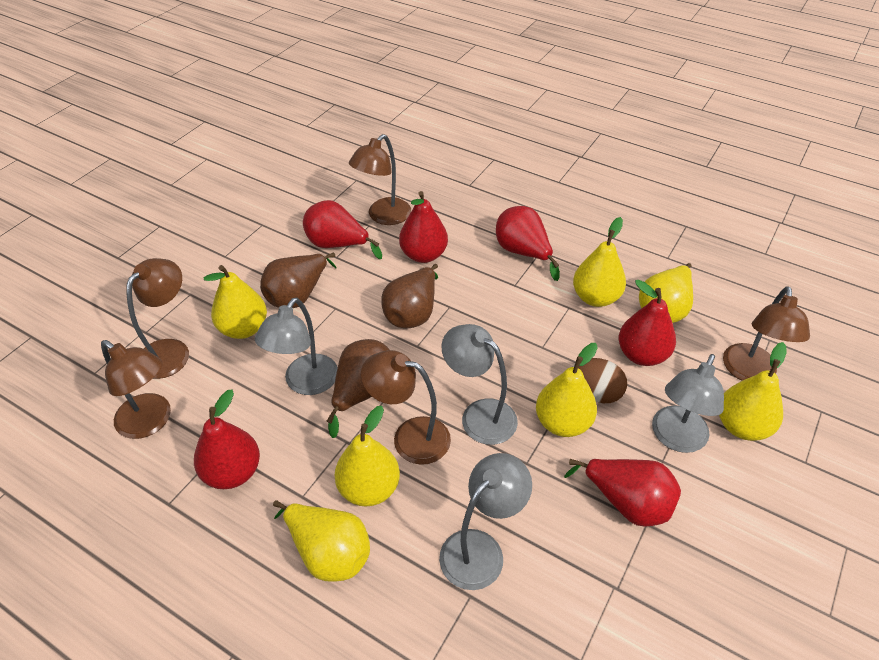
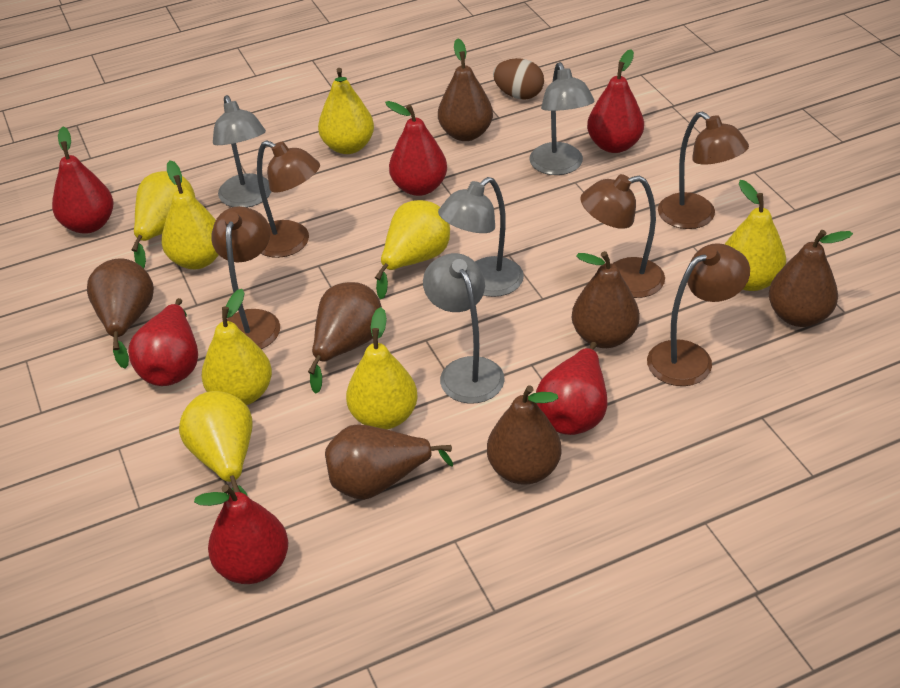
brown pear: [260,253,337,308] [327,339,390,438] [381,264,438,328] = 3 -> [87,258,154,368] [308,282,382,394] [325,424,453,500] [438,38,493,141] [487,385,561,485] [572,251,640,348] [769,230,853,327] = 7
yellow pear: [204,265,267,339] [273,500,370,582] [334,406,400,506] [536,343,598,437] [573,217,626,307] [639,263,693,323] [719,342,786,441] = 7 -> [132,171,195,268] [161,161,218,269] [179,391,253,496] [202,289,272,405] [318,68,374,154] [346,307,418,430] [375,200,450,299] [725,180,786,291] = 8

